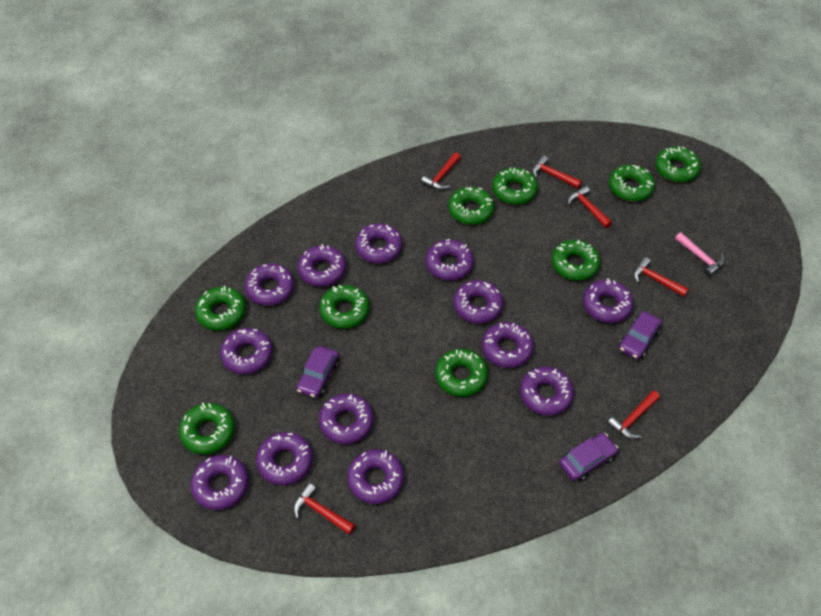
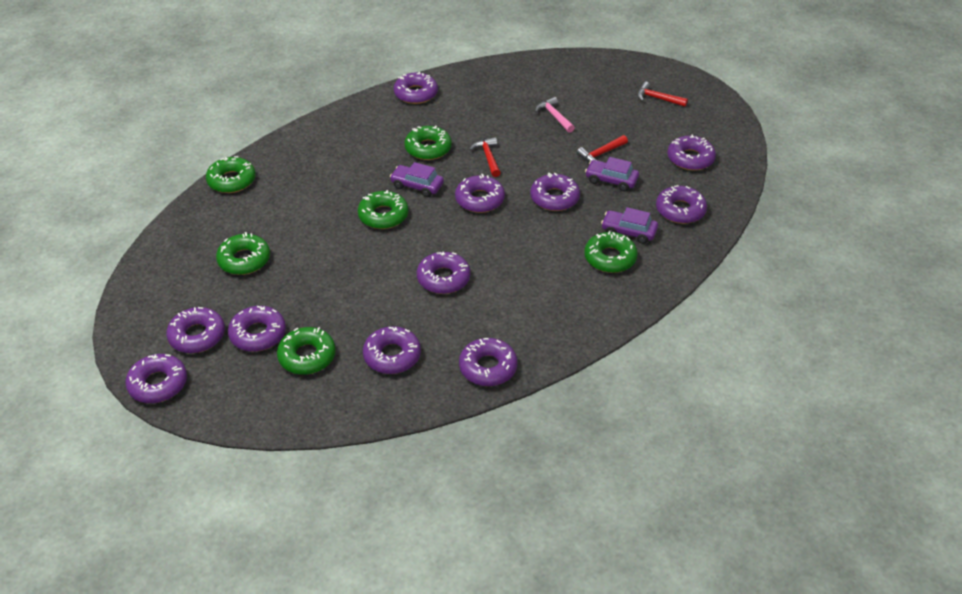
green donut: [179,403,235,454] [195,286,246,330] [319,285,370,329] [435,349,488,397] [448,187,494,225] [492,168,538,204] [551,240,600,281] [609,165,655,201] [655,147,701,182] = 9 -> [206,156,256,193] [216,232,270,275] [277,327,336,375] [358,190,408,229] [404,126,452,160] [584,231,638,273] = 6
purple donut: [191,455,249,510] [220,328,273,374] [245,263,294,306] [256,432,313,485] [297,244,346,287] [319,393,374,444] [347,449,404,504] [355,223,402,263] [426,239,474,280] [453,280,503,324] [482,322,534,368] [520,366,574,416] [583,278,634,323] = 13 -> [125,354,187,403] [166,307,225,353] [228,306,286,352] [363,326,421,374] [394,72,438,104] [417,252,471,294] [455,174,505,213] [459,338,518,386] [530,173,580,211] [656,185,707,224] [667,135,716,171] = 11
red hammer: [294,483,355,535] [421,152,461,190] [532,155,582,189] [568,186,612,228] [607,390,660,439] [634,257,689,297] = 6 -> [469,137,501,177] [577,135,628,162] [637,81,688,107] = 3

